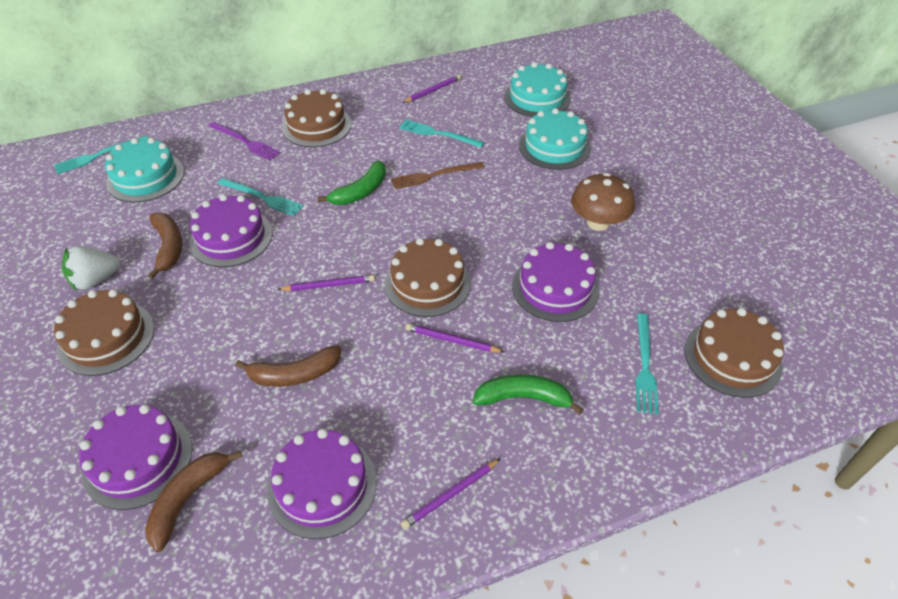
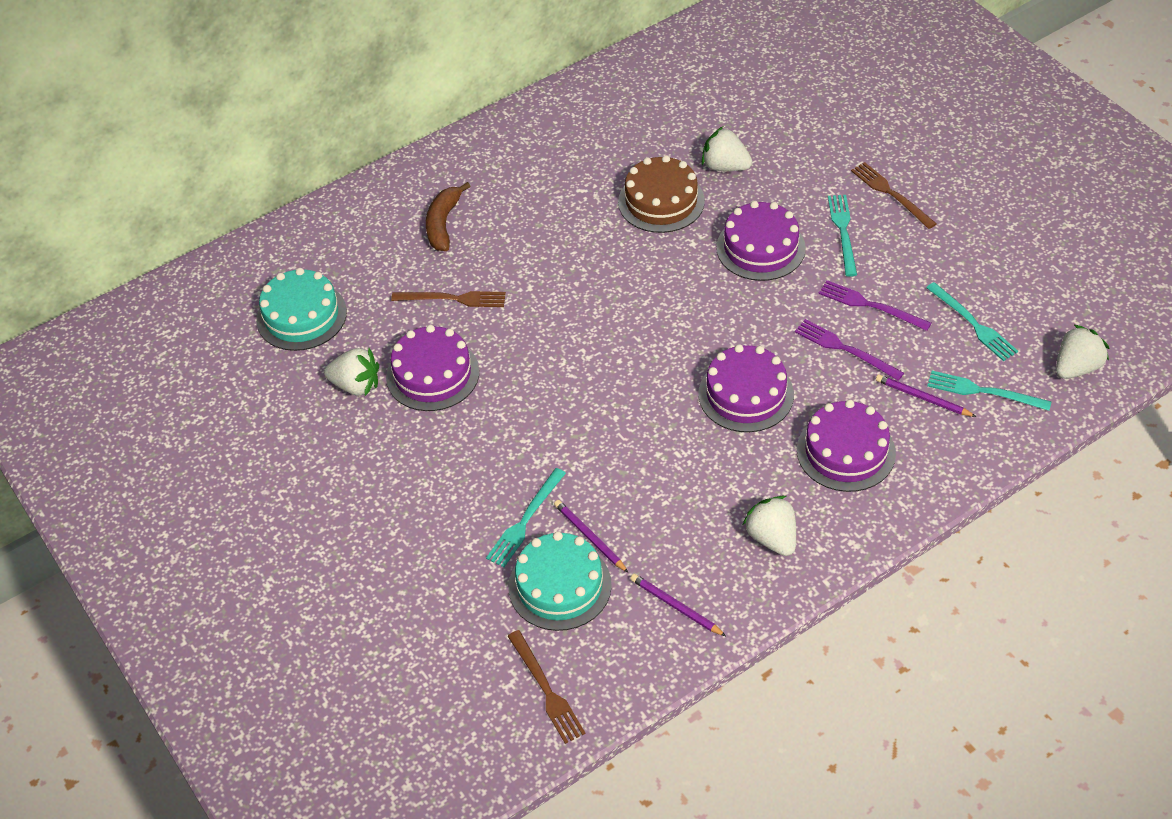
brown banana: [145,451,242,552] [148,213,182,279] [235,345,341,387] = 3 -> [426,182,471,251] = 1
brown cake: [54,289,154,376] [282,89,351,147] [385,238,471,317] [684,308,784,398] = 4 -> [618,155,705,233] = 1
brown fork: [391,162,484,189] = 1 -> [391,291,506,307] [508,630,586,744] [851,162,937,229] = 3
brown mushroom: [571,173,635,231] = 1 -> none = 0
green banana: [317,161,386,205] [473,374,584,415] = 2 -> none = 0
purple fork: [209,122,280,161] = 1 -> [795,319,904,381] [818,280,931,331] = 2
purple pencil: [277,275,375,291] [401,459,500,530] [402,75,461,103] [405,323,504,353] = 4 -> [554,500,628,573] [630,574,726,636] [876,374,977,417] = 3
turquoise cake: [105,138,184,202] [504,62,571,117] [519,108,591,170] = 3 -> [256,268,347,351] [509,531,612,631] = 2
white strawberry: [62,246,120,290] = 1 -> [324,348,379,396] [702,127,752,171] [743,496,796,556] [1056,324,1110,379] = 4

